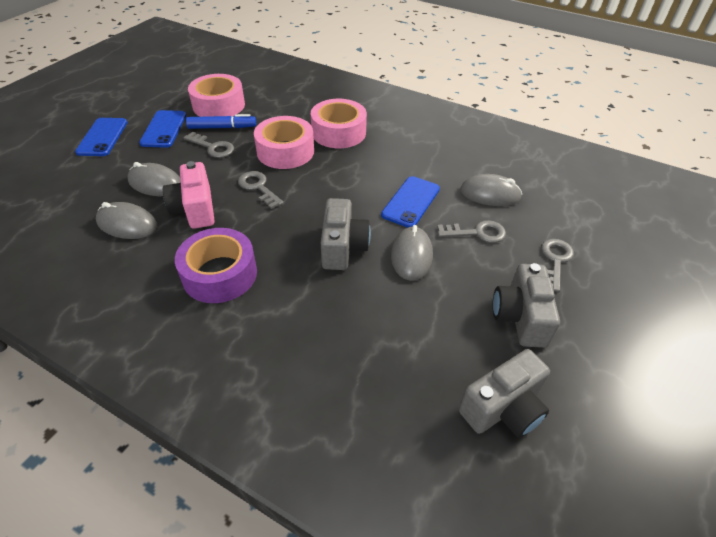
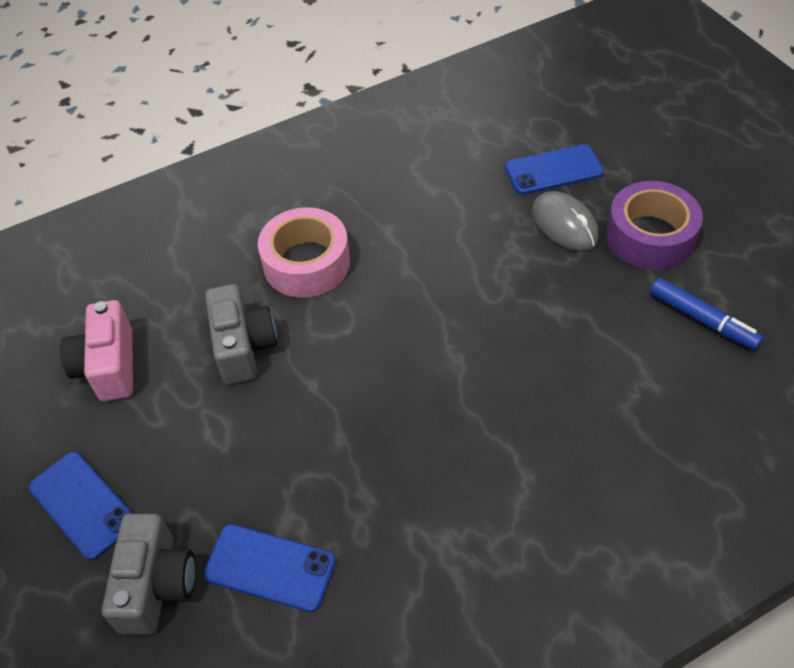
grey camera: [321,198,371,270] [459,349,550,438] [492,263,560,348] = 3 -> [102,513,196,635] [205,284,277,385] = 2
grey key: [183,132,234,158] [238,171,284,209] [437,220,506,243] [541,239,574,292] = 4 -> none = 0
grey mouse: [96,202,157,239] [127,162,181,196] [391,225,433,281] [460,174,522,206] = 4 -> [532,191,599,251] = 1
pink tape: [188,74,245,117] [254,116,314,169] [311,99,367,148] = 3 -> [258,207,350,298] = 1

